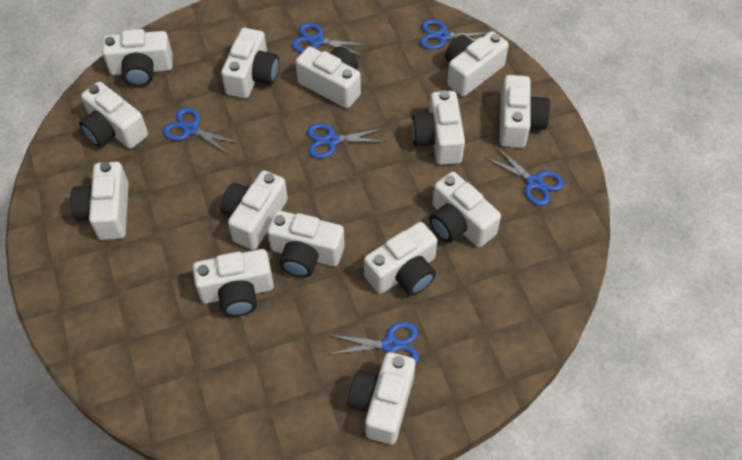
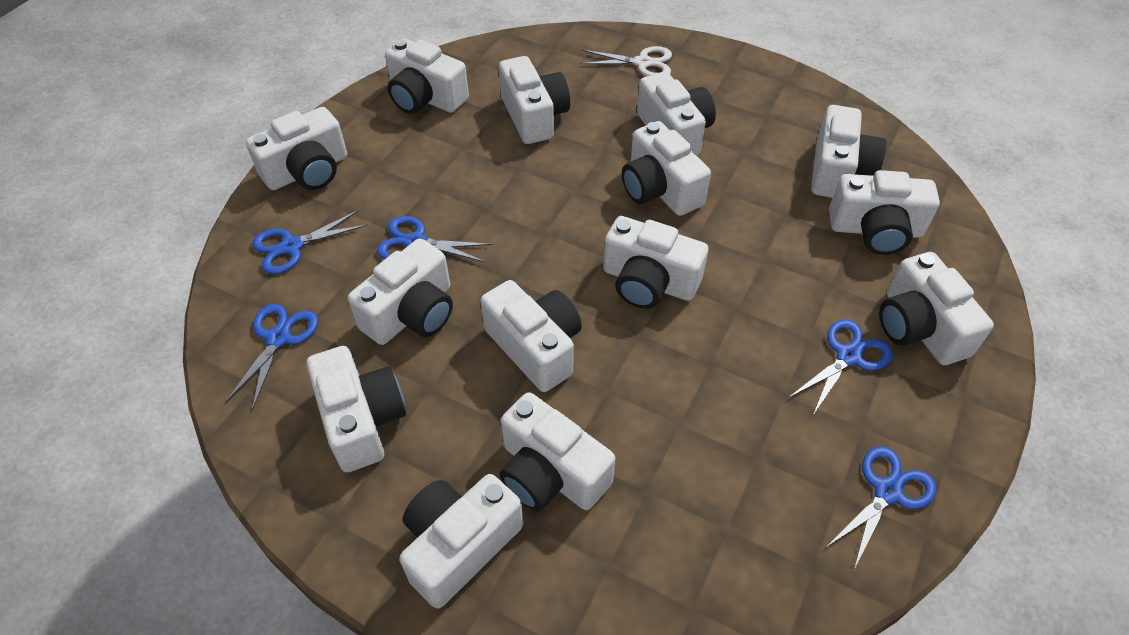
blue scissors: [162,107,241,155] [292,23,368,56] [307,123,386,158] [328,322,419,364] [420,19,487,50] [485,146,564,206] = 6 -> [225,304,318,411] [252,210,367,274] [377,216,493,263] [788,319,893,415] [825,446,937,571] = 5
white scissors: none = 0 -> [580,46,672,76] = 1

